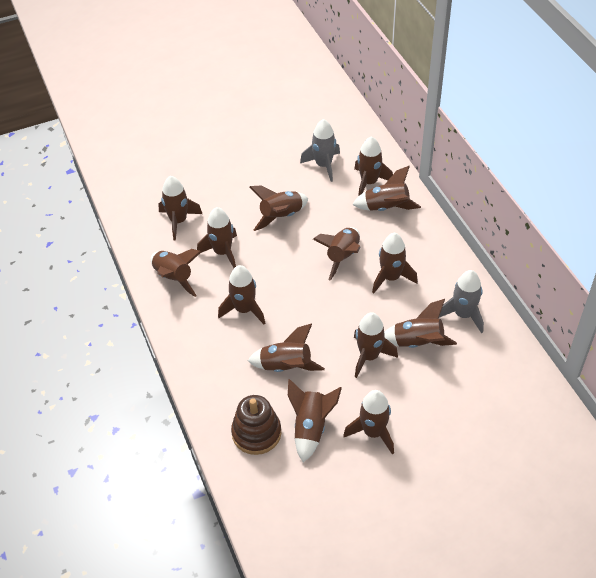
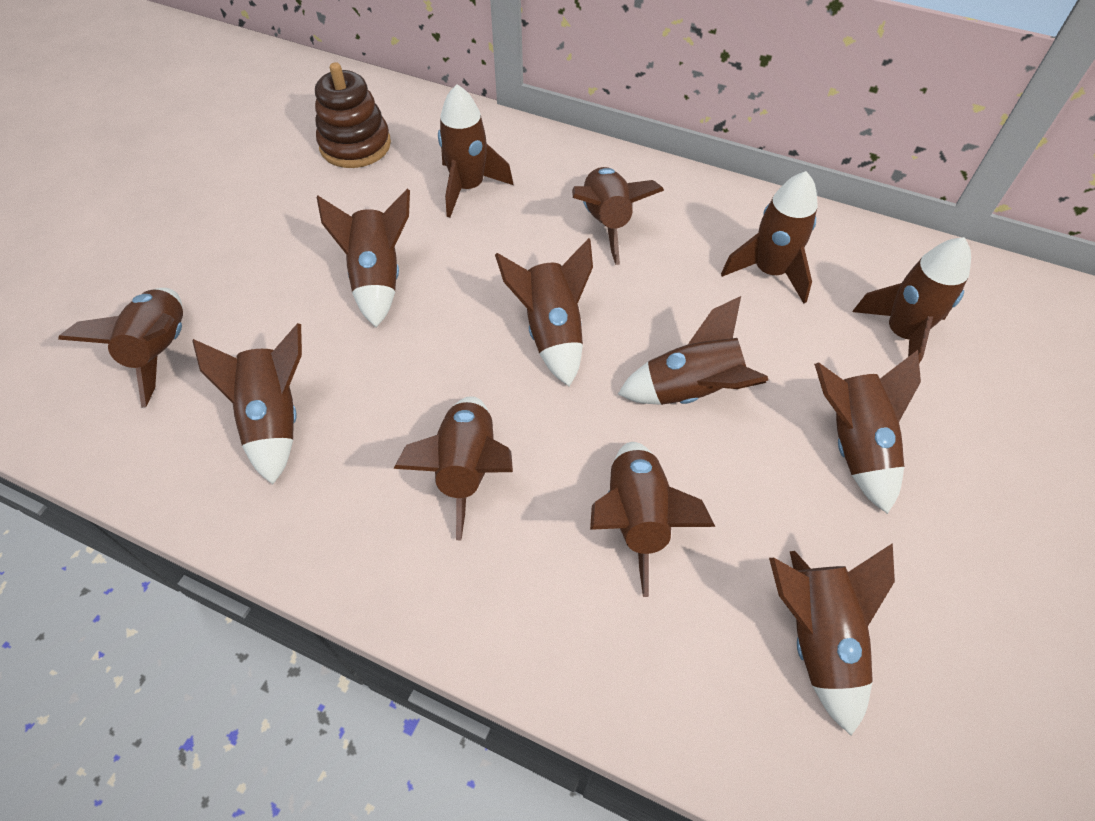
brown rocket: [150,249,201,297] [158,176,202,240] [197,207,237,268] [218,265,265,324] [248,324,325,372] [250,186,308,231] [288,379,342,462] [313,227,361,281] [343,390,394,454] [352,166,421,211] [354,136,393,196] [354,312,398,378] [372,233,418,293] [384,299,457,348] = 14 -> [58,288,183,408] [192,323,302,485] [317,189,410,327] [393,396,513,540] [438,84,514,218] [495,238,593,387] [572,167,664,265] [590,442,715,597] [618,296,768,405] [721,171,818,303] [769,543,895,735] [814,350,921,514] [852,237,971,364] = 13
grey rocket: [300,119,340,182] [439,270,484,334] = 2 -> none = 0

